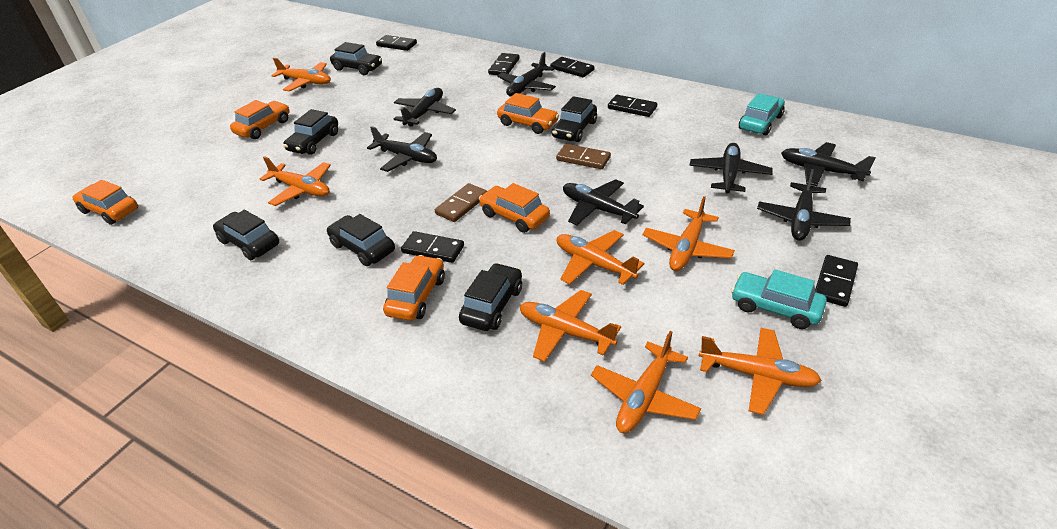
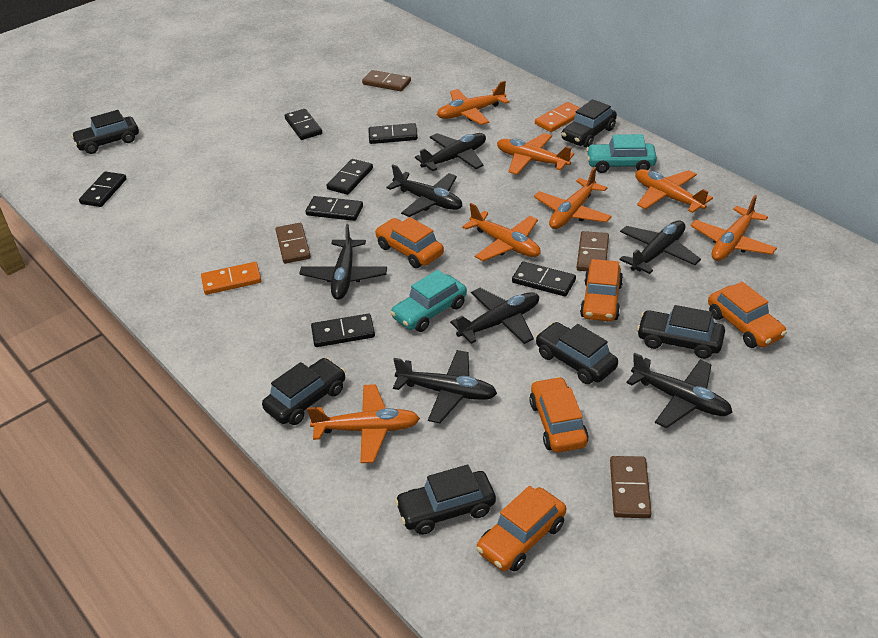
black domino: [376,35,417,51] [401,231,464,263] [488,53,520,75] [550,57,594,77] [608,95,657,117] [815,255,858,307] = 6 -> [79,172,127,207] [285,109,322,140] [306,196,363,221] [311,314,375,347] [327,159,373,195] [368,123,418,144] [512,262,576,297] = 7
brown domino: [435,183,487,222] [556,144,611,169] = 2 -> [275,223,311,264] [362,70,411,91] [577,231,609,271] [610,456,652,518] = 4
orange domino: none = 0 -> [201,262,261,295] [535,102,580,132] = 2

